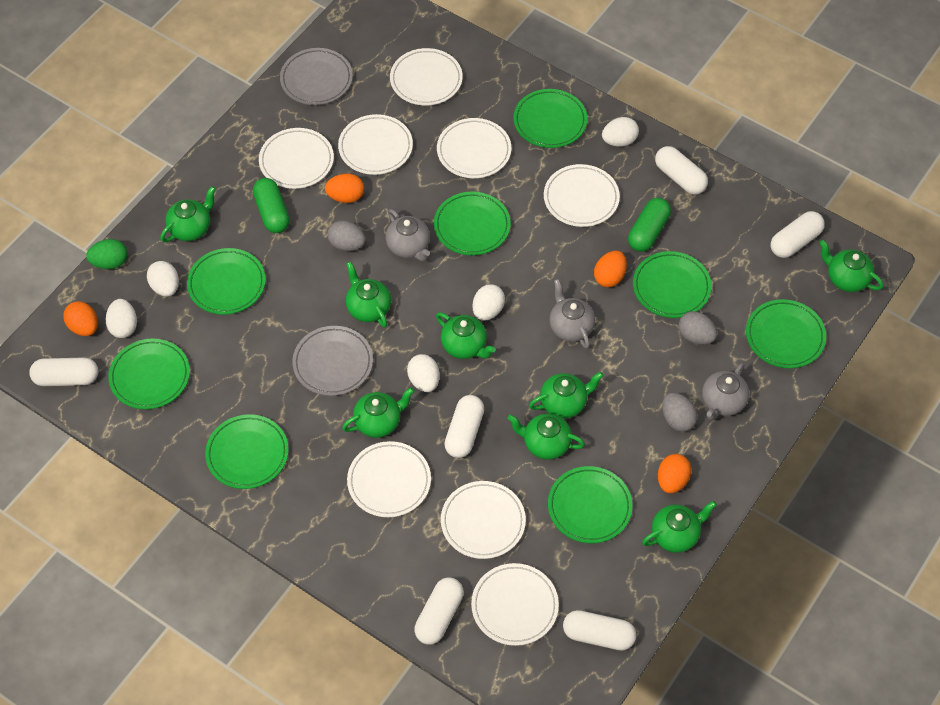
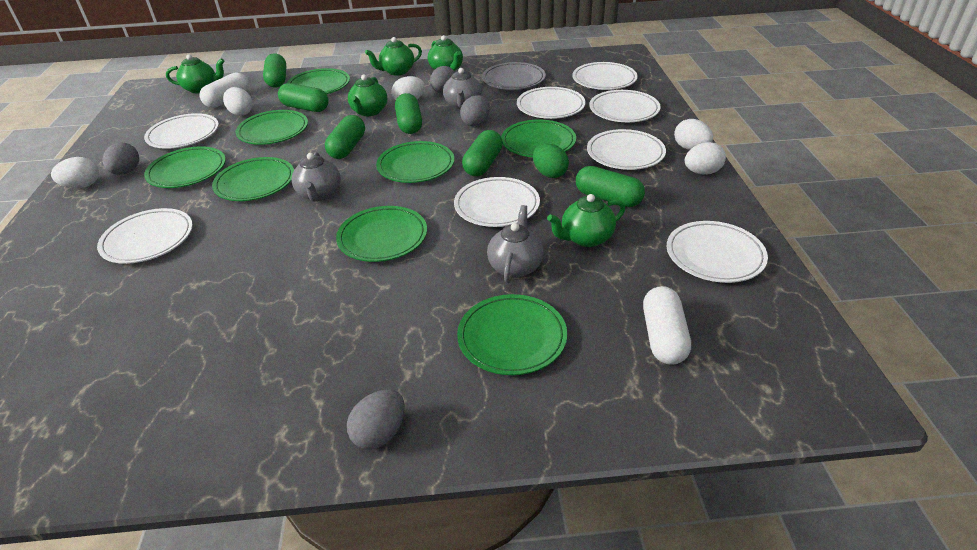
green capsule: [253,178,290,233] [628,198,671,252] = 2 -> [263,53,286,88] [278,83,328,112] [325,115,365,159] [395,93,422,134] [462,130,503,176] [576,166,645,207] = 6
green teapot: [160,186,216,242] [342,387,414,438] [346,262,391,328] [436,312,496,359] [507,414,585,460] [529,372,604,418] [642,501,717,553] [819,240,883,292] = 8 -> [166,54,224,93] [348,74,387,116] [365,37,422,76] [428,35,463,72] [547,194,625,247] = 5
grey egg: [327,220,366,251] [662,393,698,432] [678,311,717,345] = 3 -> [102,142,139,175] [347,390,405,450] [430,66,455,93] [460,95,490,126] = 4
grey plate: [280,48,353,105] [292,326,373,396] = 2 -> [482,62,546,90] = 1
orange egg: [63,301,98,336] [325,174,364,203] [594,251,627,287] [658,454,692,494] = 4 -> none = 0
white capsule: [29,357,98,386] [414,577,464,645] [444,395,484,458] [563,610,636,650] [655,146,708,195] [771,211,825,258] = 6 -> [200,72,249,108] [643,286,691,365] = 2

